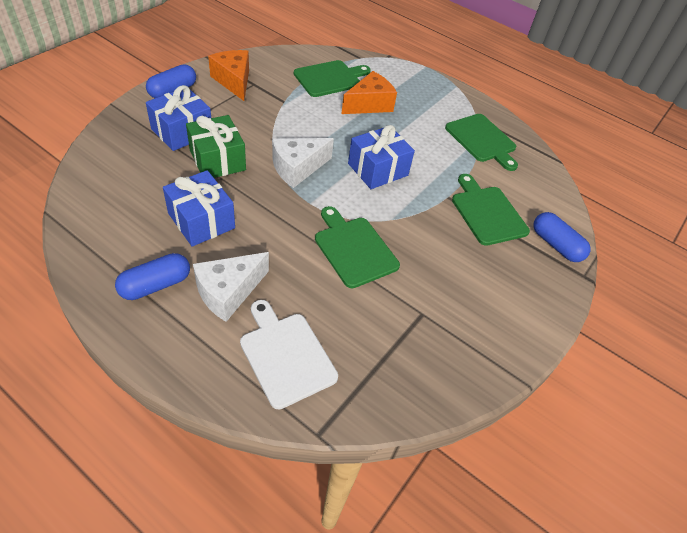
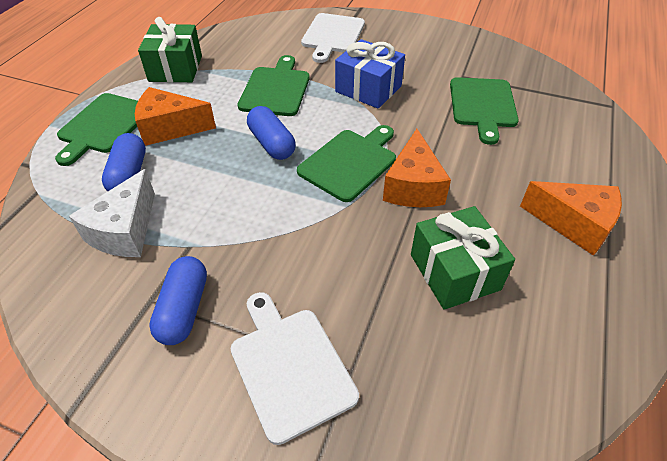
blue gift: [146,85,211,151] [163,170,235,247] [348,125,415,189] = 3 -> [335,39,405,109] = 1
green gift: [186,115,246,178] = 1 -> [138,17,202,83] [411,206,515,310] = 2
orange cheese: [208,50,249,101] [341,71,397,114] = 2 -> [135,87,216,146] [383,129,451,207] [520,181,622,256] = 3
white cheese: [193,252,269,322] [272,138,334,188] = 2 -> [69,169,155,257] = 1
white cutting board: [240,300,338,410] = 1 -> [230,292,359,445] [301,13,365,63] = 2

